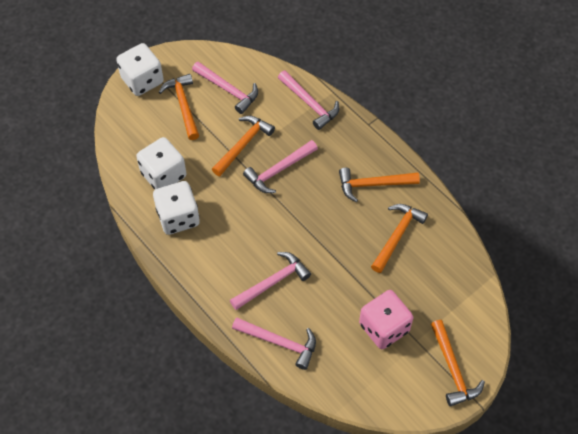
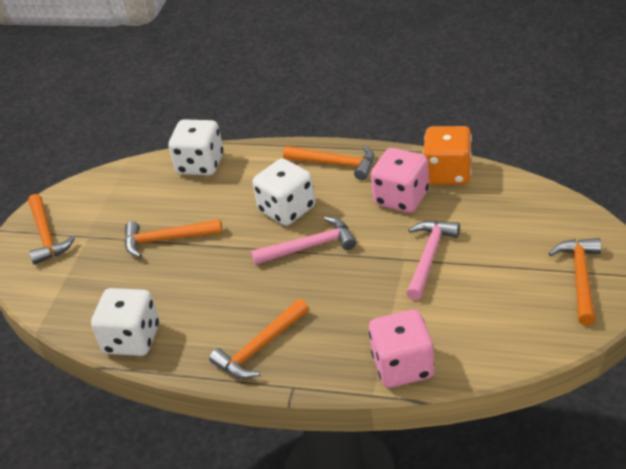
orange dice: none = 0 -> [423,126,472,185] = 1
pink dice: [359,290,413,349] = 1 -> [369,309,435,388] [371,148,429,213] = 2
pink hammer: [192,62,258,114] [230,252,311,310] [232,317,316,370] [243,140,318,193] [278,71,339,130] = 5 -> [251,216,356,265] [406,220,460,300] = 2

